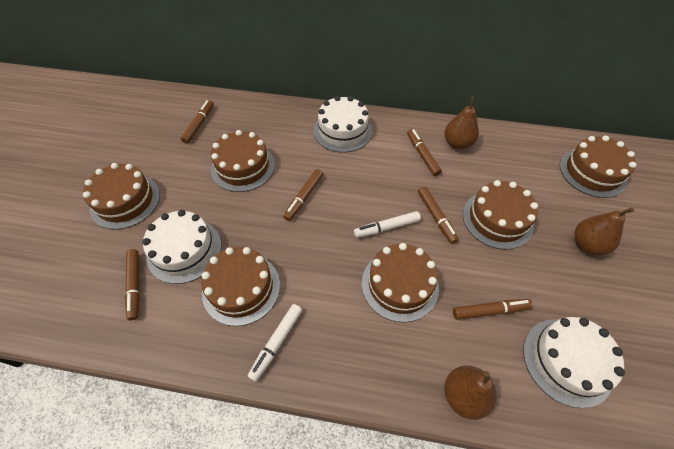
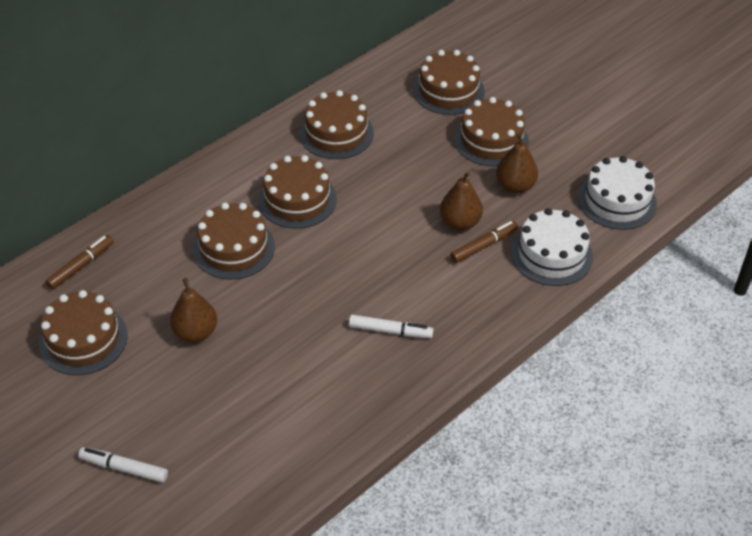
brown marker: [125,249,140,321] [181,100,214,144] [283,169,323,221] [407,129,442,176] [418,186,459,244] [453,299,533,320] = 6 -> [45,235,114,290] [450,221,518,263] = 2
white cake: [142,210,221,284] [314,96,373,153] [523,317,625,408] = 3 -> [511,208,593,286] [578,156,657,230] = 2

